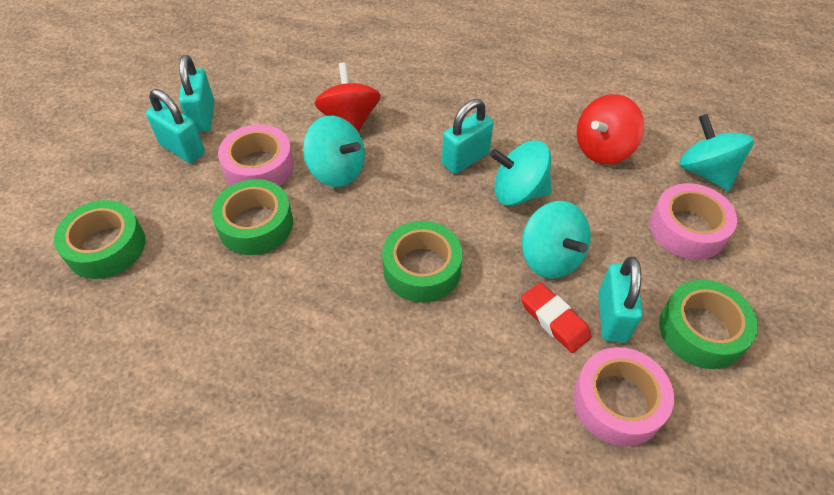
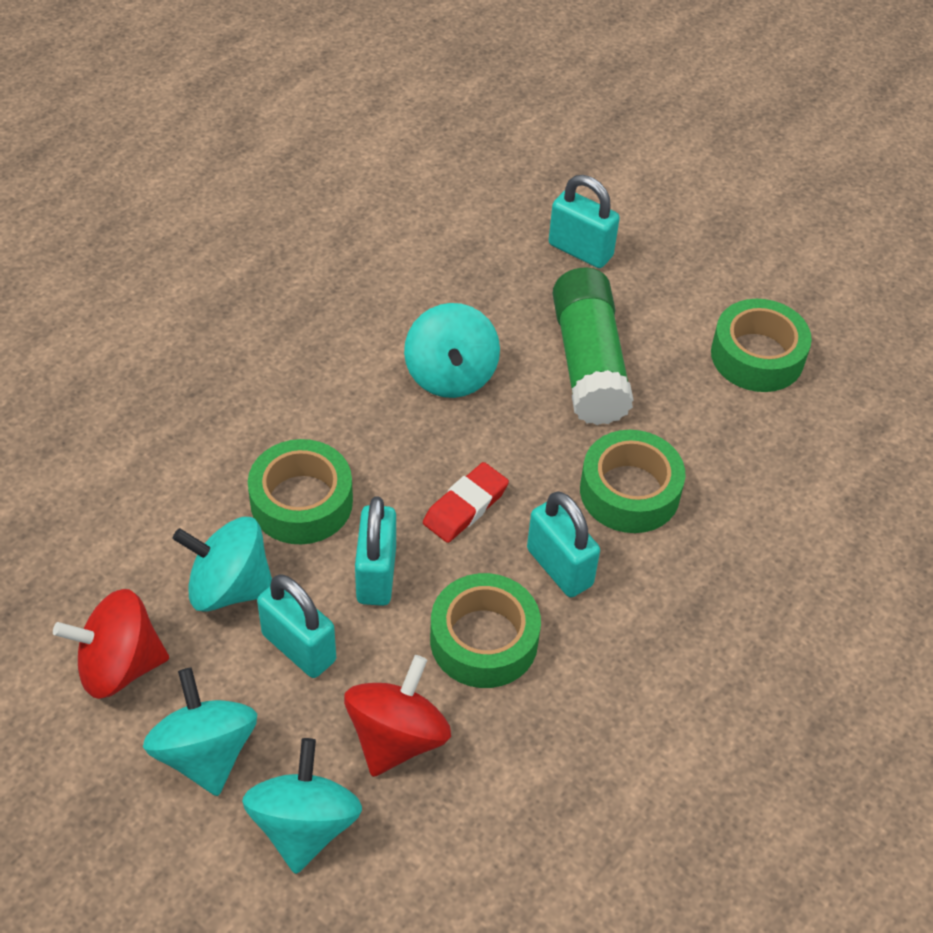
green glue stick: none = 0 -> [553,268,634,425] = 1
pink tape: [218,124,294,186] [573,347,674,446] [650,183,737,260] = 3 -> none = 0

